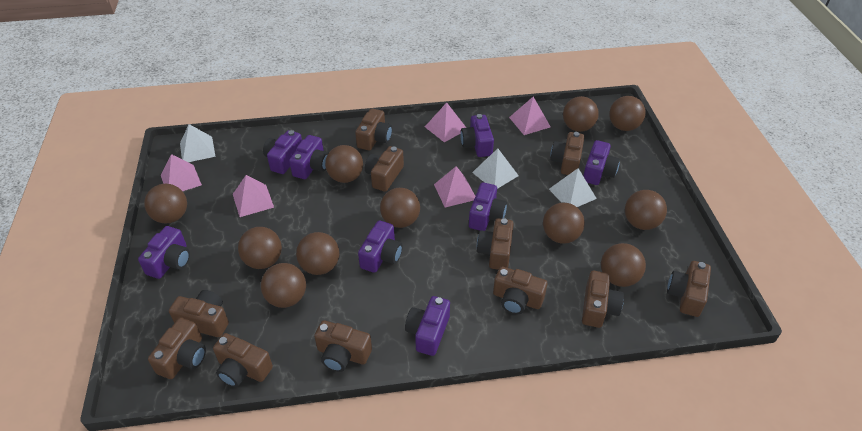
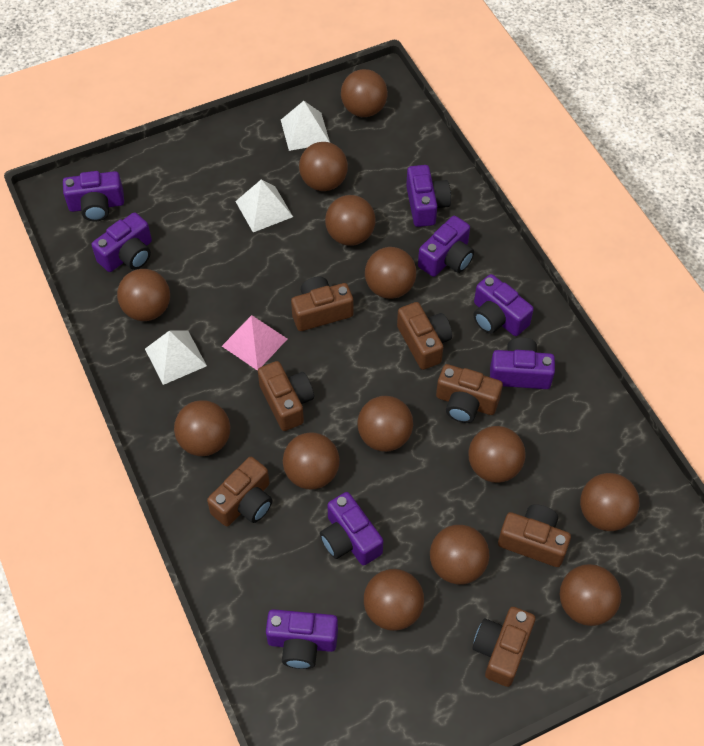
brown ball: [144,184,187,223] [238,227,282,269] [261,263,306,308] [296,232,339,275] [325,145,363,183] [380,188,420,228] [543,203,585,244] [563,96,599,132] [601,243,646,287] [609,96,646,131] [625,190,667,230] = 11 -> [117,269,170,321] [174,400,231,456] [283,432,340,489] [299,142,348,191] [325,195,375,246] [341,69,388,117] [357,396,413,452] [364,569,424,631] [365,247,416,299] [430,525,490,585] [468,426,525,483] [560,564,621,626] [580,473,640,531] = 13
brown camera: [148,318,206,379] [169,290,229,337] [213,333,273,387] [314,320,372,372] [355,108,392,151] [365,146,404,192] [477,218,514,270] [493,267,547,314] [550,132,584,175] [582,271,624,328] [667,261,711,317] = 11 -> [207,457,273,526] [258,361,314,431] [291,276,353,331] [397,302,452,370] [436,364,503,423] [473,607,535,687] [498,504,571,567] = 7
pink pyramid: [161,154,202,191] [233,175,274,217] [425,103,466,142] [434,166,475,207] [509,97,551,135] = 5 -> [222,315,287,371] = 1

